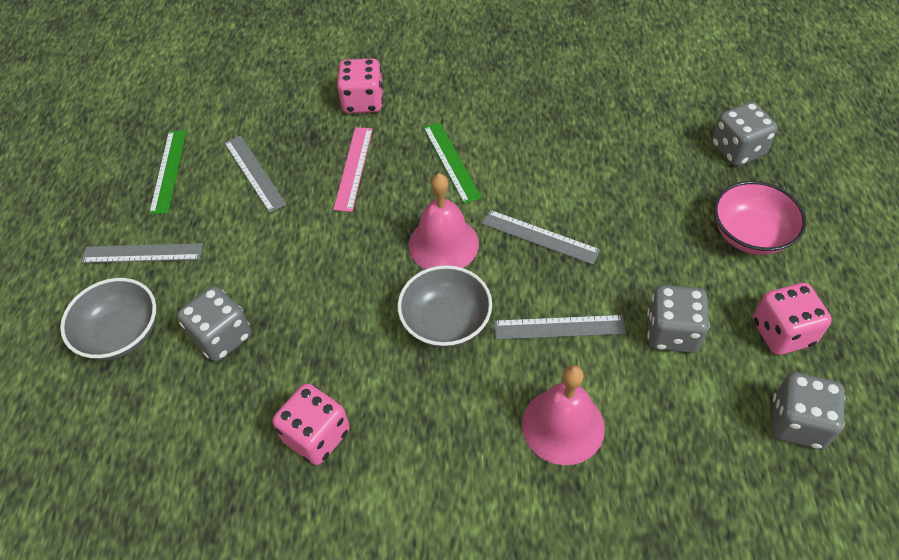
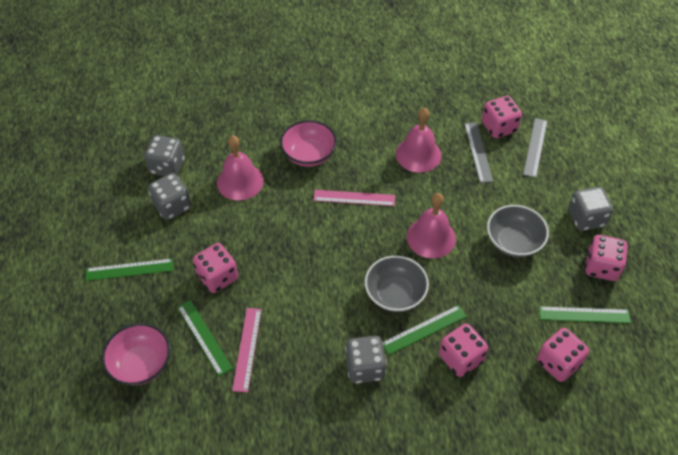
green ruler: [149,130,187,214] [423,122,482,204] = 2 -> [85,258,173,281] [177,300,233,376] [383,305,467,355] [539,306,631,323] = 4
grey ruler: [81,243,203,263] [224,136,287,213] [482,210,600,265] [494,315,626,340] = 4 -> [464,122,493,183] [523,118,547,178] = 2
pink bell: [409,173,479,269] [522,365,605,465] = 2 -> [217,135,264,200] [396,108,441,173] [407,193,456,259] = 3
pink bowl: [714,181,806,255] = 1 -> [102,323,171,386] [280,120,337,167] = 2
pink dice: [273,383,350,465] [337,58,383,113] [753,283,832,355] = 3 -> [193,243,238,293] [439,323,488,377] [482,96,522,138] [537,328,589,382] [585,235,628,281] = 5
pink ruler: [333,127,373,212] = 1 -> [232,308,262,393] [313,190,395,206] = 2

